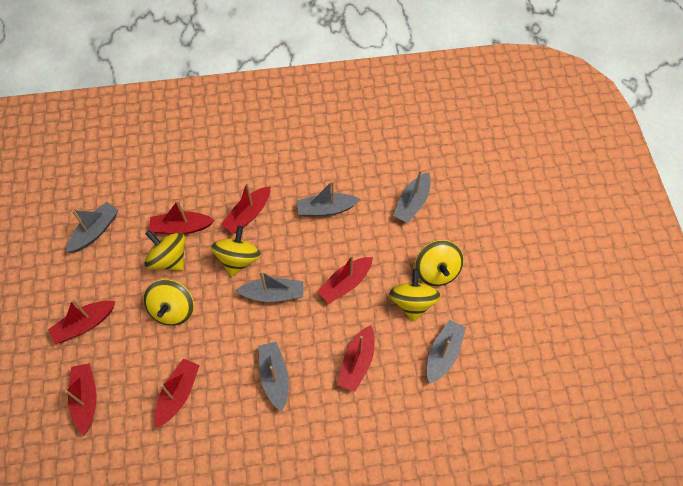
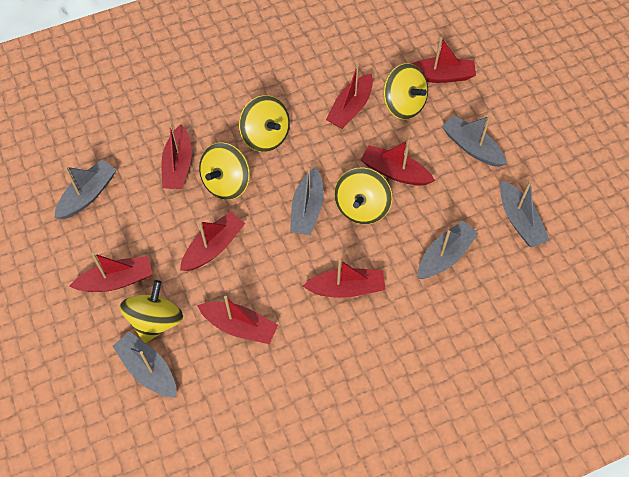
red boat: [48,299,115,344] [65,363,97,435] [150,200,214,234] [155,358,200,428] [221,183,270,234] [317,255,373,304] [338,325,375,392] = 7 -> [69,253,152,292] [162,123,192,189] [180,212,245,271] [197,296,278,344] [303,259,386,298] [326,65,373,129] [361,140,435,186] [412,37,476,83] = 8

